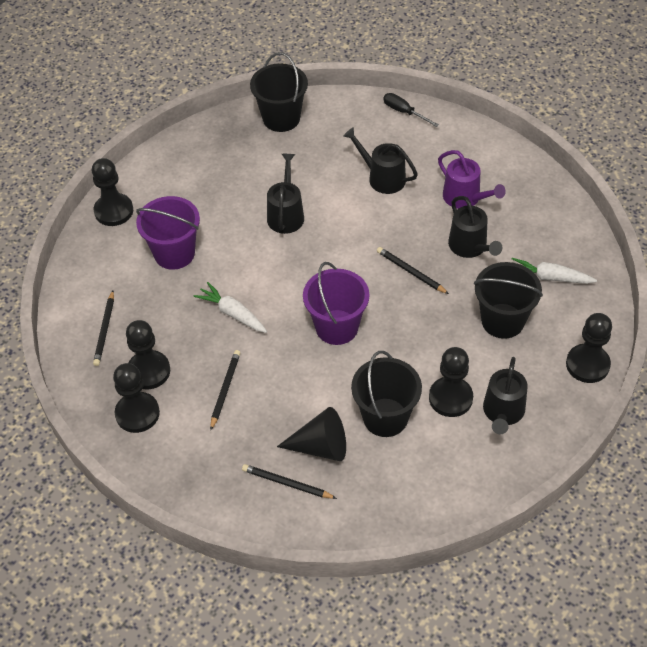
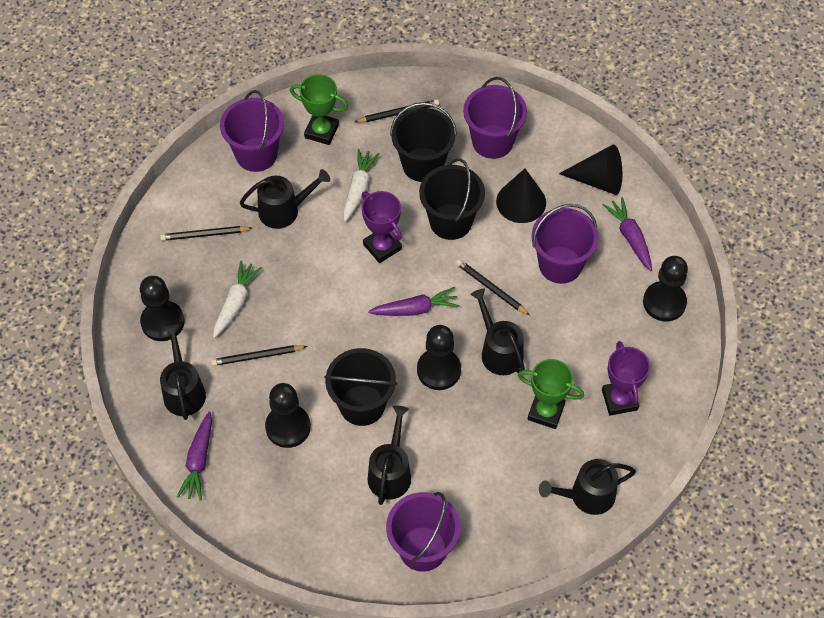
black cone: [277,407,346,461] = 1 -> [496,169,546,223] [559,145,622,195] = 2
black pawn: [92,158,133,226] [113,363,160,433] [126,320,170,389] [429,347,473,417] [566,313,612,383] = 5 -> [140,276,185,341] [265,383,311,448] [417,325,461,390] [643,256,688,321] = 4
black screwdriver: [383,93,439,127] = 1 -> none = 0
black watering can: [267,154,304,234] [343,127,418,194] [448,196,502,258] [483,357,528,434] = 4 -> [160,325,206,420] [240,169,330,229] [368,406,411,505] [470,289,525,375] [539,459,636,515] = 5
green trophy: none = 0 -> [290,74,348,145] [518,359,584,429] = 2
purple bucket: [136,196,200,270] [303,262,370,345] = 2 -> [220,90,284,172] [386,492,460,572] [463,77,527,159] [532,204,599,284] = 4
purple carrot: none = 0 -> [177,412,212,501] [368,287,460,316] [603,197,652,271] = 3
purple trophy: none = 0 -> [362,191,402,263] [602,341,650,416] = 2
purple watering can: [438,150,506,209] = 1 -> none = 0

